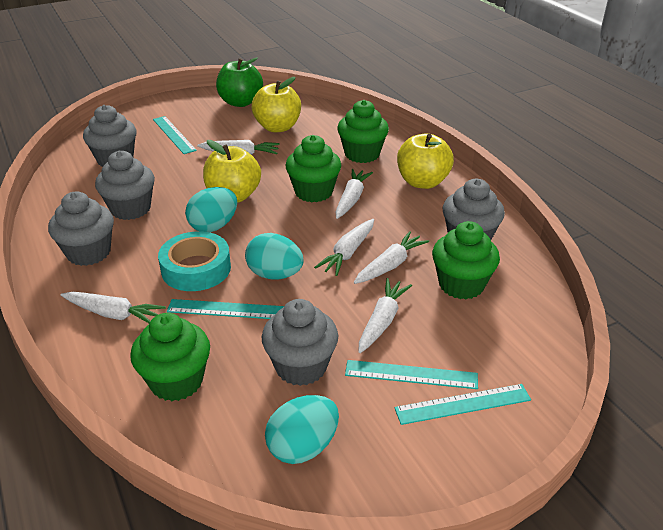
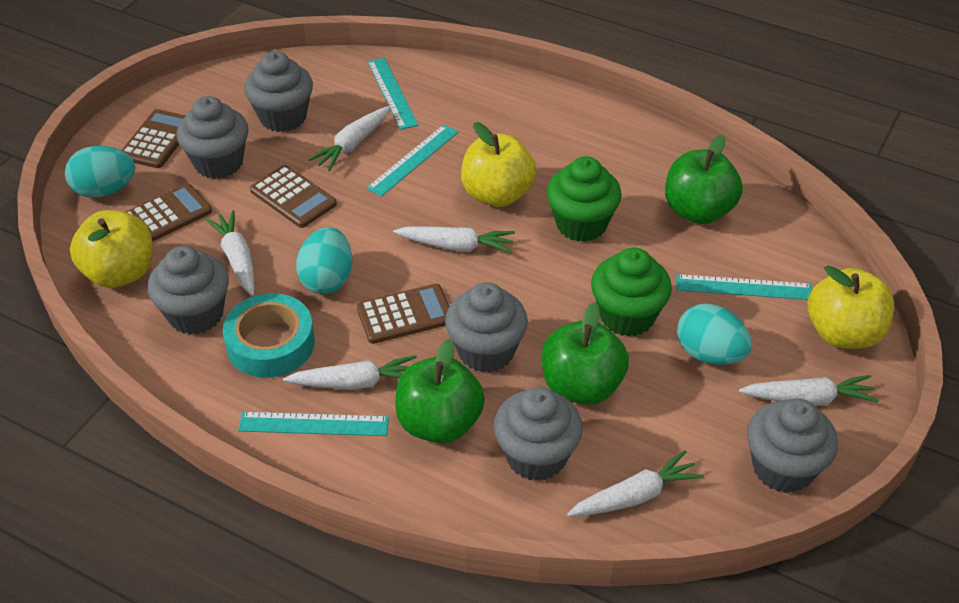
brown calculator: none = 0 -> [122,109,186,168] [126,183,212,242] [250,165,337,228] [357,284,449,344] = 4
green apple: [216,57,263,107] = 1 -> [395,339,485,443] [542,302,629,405] [665,135,743,224] = 3
green cupcake: [130,313,210,401] [285,135,341,202] [337,100,389,163] [432,221,500,299] = 4 -> [547,156,622,242] [591,248,672,337] = 2
grey cupcake: [48,191,114,266] [83,105,137,167] [95,151,155,220] [262,299,338,386] [442,179,505,240] = 5 -> [148,246,229,335] [177,96,248,179] [244,51,313,132] [445,282,528,373] [494,387,583,481] [747,398,838,493] = 6

